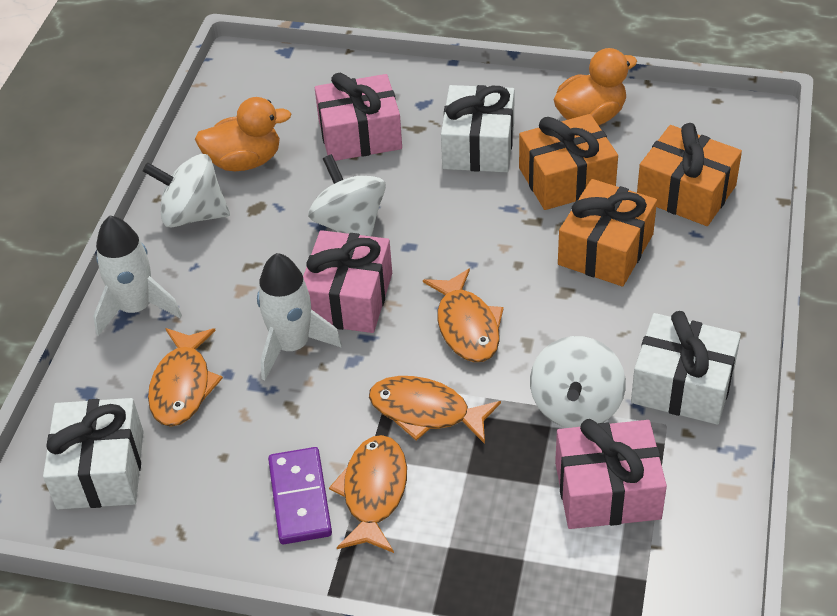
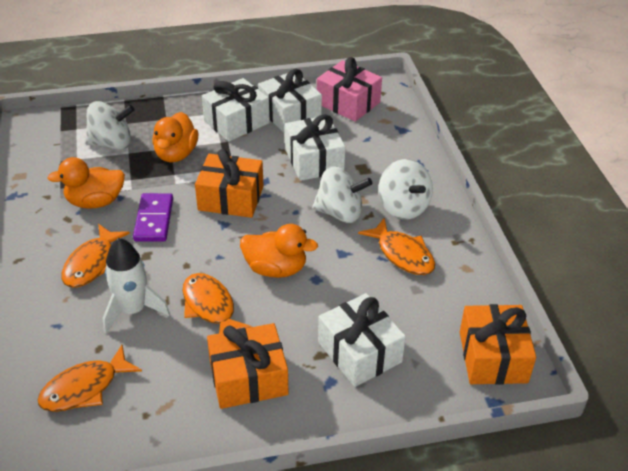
orange duck: [195,97,291,171] [554,48,637,125] = 2 -> [47,157,125,209] [152,112,198,162] [240,224,318,278] = 3
pink gift: [303,230,392,333] [315,73,402,161] [555,419,667,529] = 3 -> [317,57,382,122] = 1
white gift: [43,398,144,509] [441,85,514,172] [631,311,741,425] = 3 -> [202,78,270,142] [258,69,322,134] [285,114,345,181] [318,293,406,387] = 4
white rocket: [94,216,182,336] [257,253,342,380] = 2 -> [103,238,170,333] = 1

